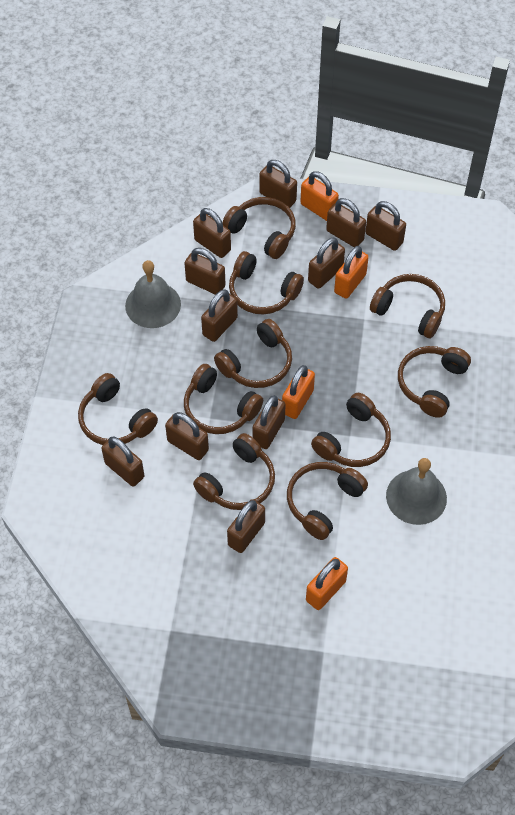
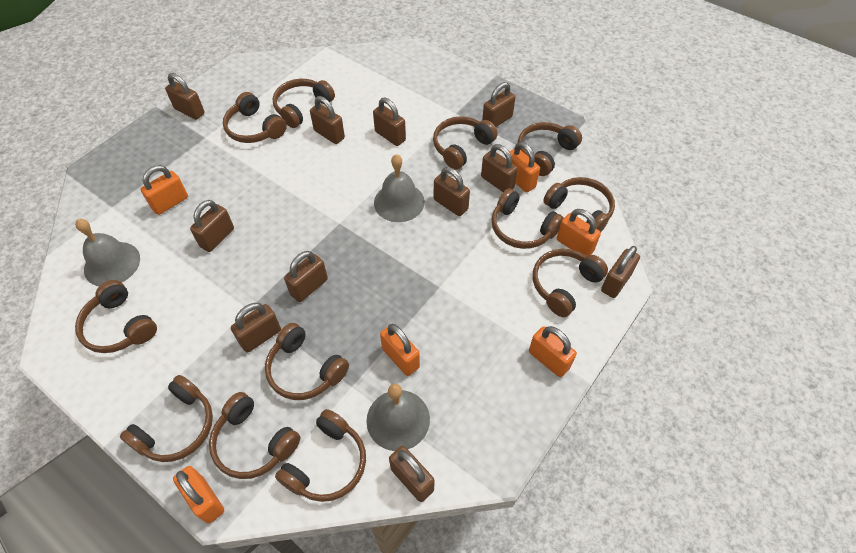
brown headphones: [78,373,158,445] [184,364,263,434] [193,433,275,510] [214,319,292,388] [222,197,296,259] [229,251,304,314] [287,462,368,540] [311,393,391,467] [370,274,445,338] [398,346,471,418] = 10 -> [75,280,157,353] [120,375,213,462] [209,392,300,479] [223,92,287,143] [265,323,349,400] [273,79,335,128] [275,409,366,502] [433,116,498,170] [492,188,564,249] [518,122,582,176] [533,249,608,317] [543,177,615,232] = 12
grey bell: [125,260,181,328] [386,458,447,525] = 2 -> [75,219,140,286] [367,384,430,451] [374,154,425,222] = 3
orange padlock: [282,365,315,419] [300,171,339,221] [306,557,348,610] [334,246,369,299] = 4 -> [140,165,188,215] [173,466,224,524] [380,324,420,376] [509,142,540,192] [529,326,577,377] [557,209,601,256] = 6

